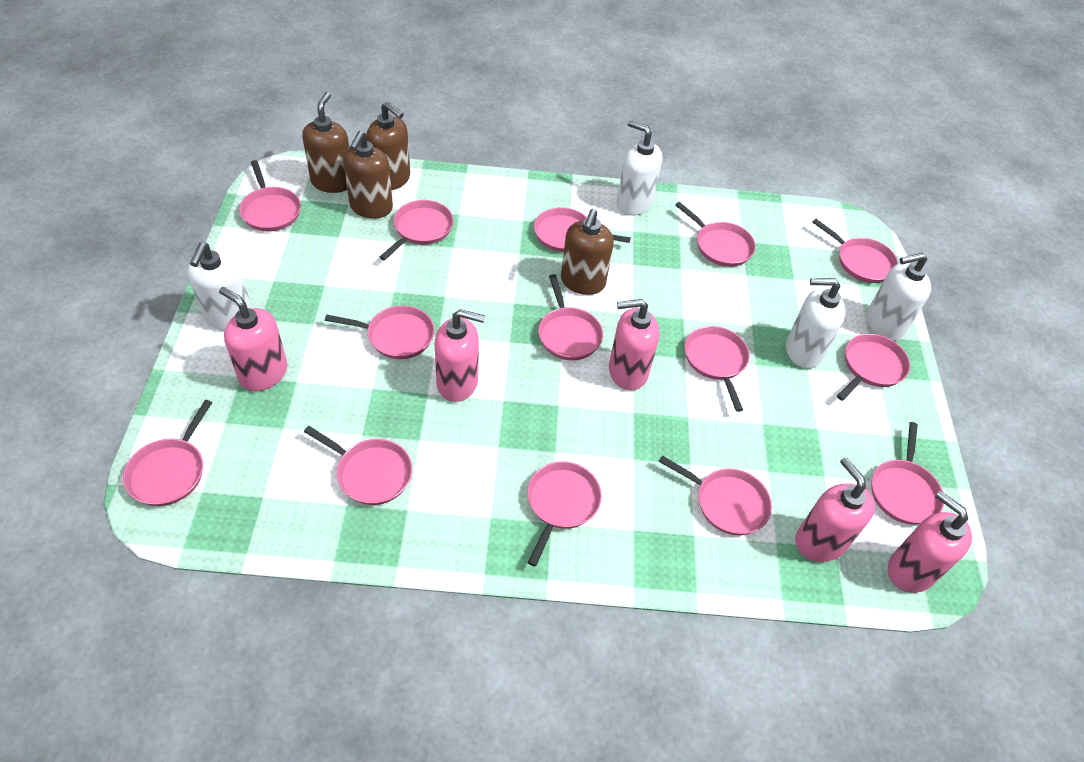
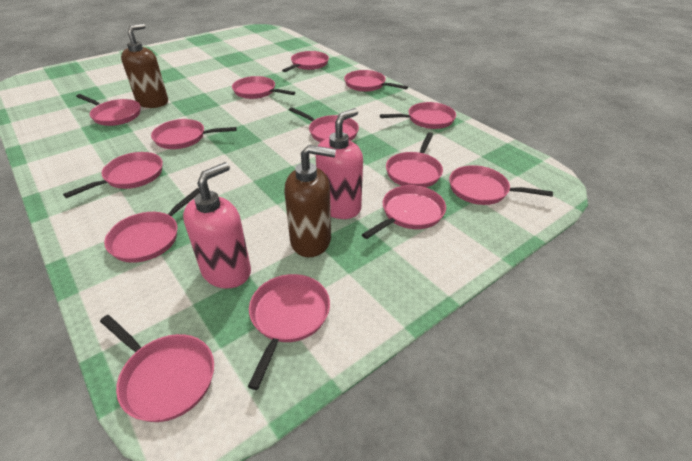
brown soap dispenser: [302,92,349,193] [343,131,393,219] [366,102,410,190] [561,209,614,295] = 4 -> [121,23,168,108] [284,145,336,257] = 2
pink soap dispenser: [219,287,287,391] [435,309,485,402] [609,299,660,391] [795,457,875,562] [888,490,972,593] = 5 -> [183,162,251,289] [316,108,363,219] = 2
white soap dispenser: [187,243,252,331] [617,120,662,215] [786,278,846,369] [866,253,931,341] = 4 -> none = 0

